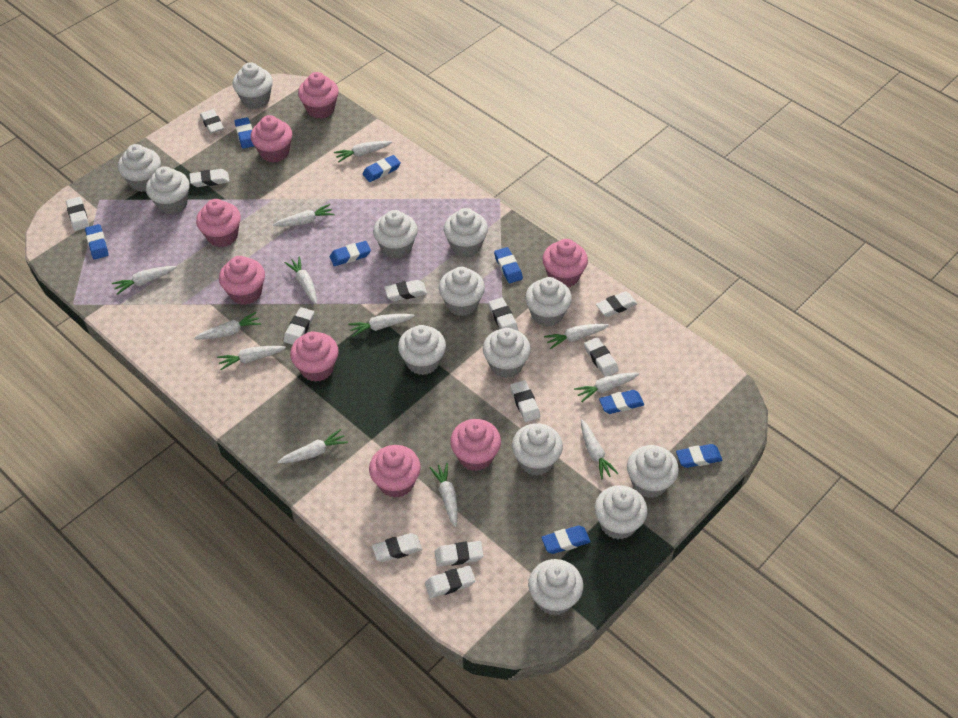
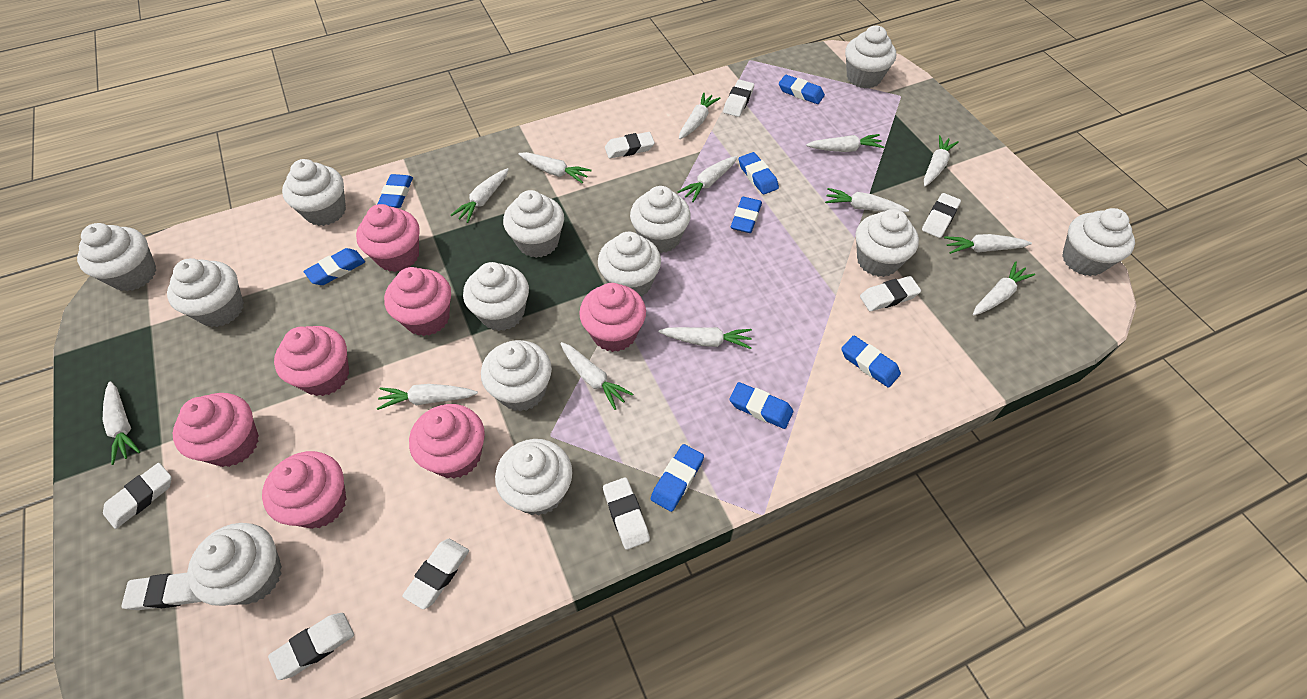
pink cupcake: [196,199,241,247] [219,256,265,305] [251,115,292,163] [290,331,339,382] [298,72,339,119] [369,445,421,498] [450,419,501,471] [543,239,588,287] = 8 -> [173,393,259,467] [262,451,346,529] [274,326,349,396] [356,204,420,272] [384,267,451,336] [409,404,485,479] [579,283,646,352] = 7
white carrot: [112,266,177,295] [194,312,261,340] [217,346,286,370] [273,204,335,227] [278,429,348,463] [284,257,317,304] [334,141,392,162] [348,314,415,337] [429,463,457,527] [544,324,609,349] [574,373,640,402] [581,420,618,480] = 12 -> [103,381,140,465] [377,384,478,410] [451,168,509,223] [518,152,592,184] [560,342,633,410] [659,327,752,349] [678,156,738,202] [679,92,721,139] [806,134,884,152] [825,188,909,213] [924,135,959,186] [944,234,1032,254] [973,262,1035,315] = 13
white eraser: [66,197,89,231] [189,169,229,187] [200,109,224,134] [284,307,314,345] [372,533,422,562] [384,280,427,301] [425,566,475,598] [435,541,484,567] [488,298,518,331] [510,380,540,422] [584,337,619,377] [596,291,637,317] = 12 -> [103,463,172,529] [121,573,202,610] [268,613,354,680] [402,539,469,609] [603,477,650,550] [605,132,655,159] [723,80,754,117] [860,276,921,311] [922,193,961,238] = 9

